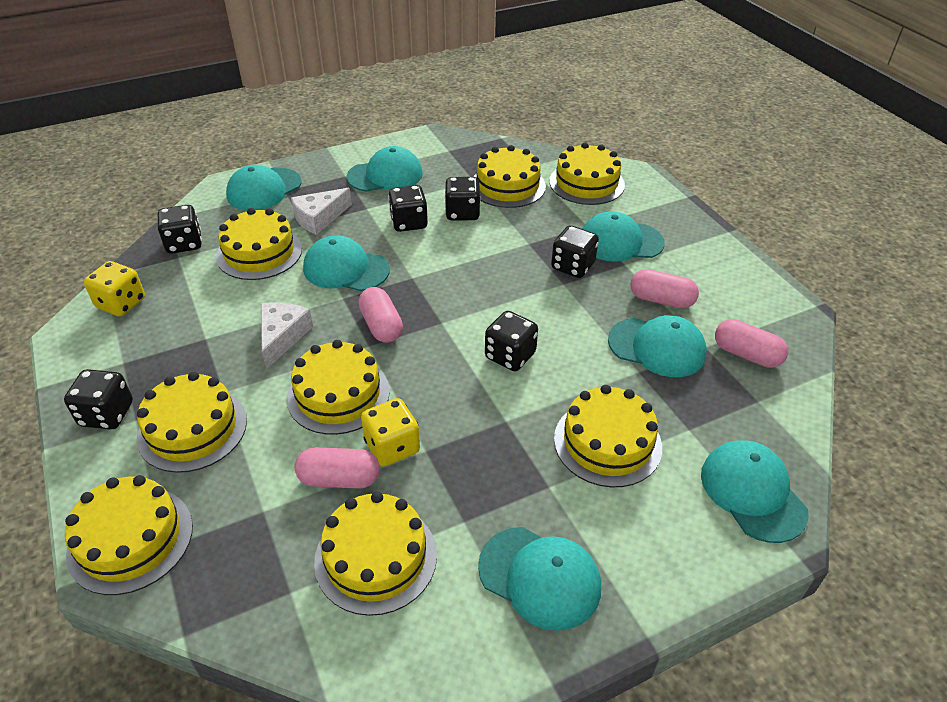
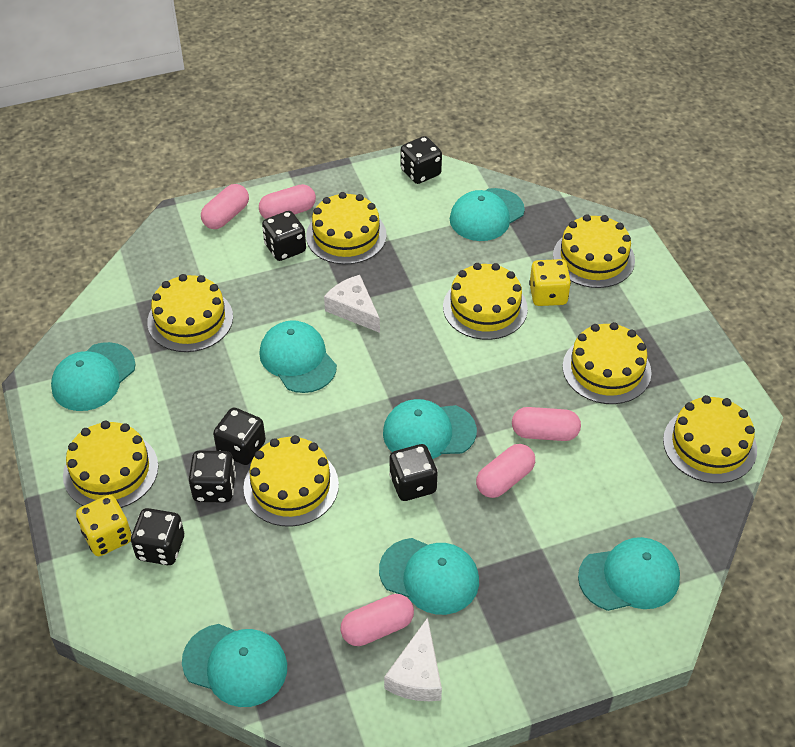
pink capsule: [295,447,380,489] [358,287,403,343] [630,269,699,309] [715,319,788,368] = 4 -> [201,184,249,229] [259,184,316,219] [340,594,414,646] [476,444,535,498] [512,407,581,441] = 5

